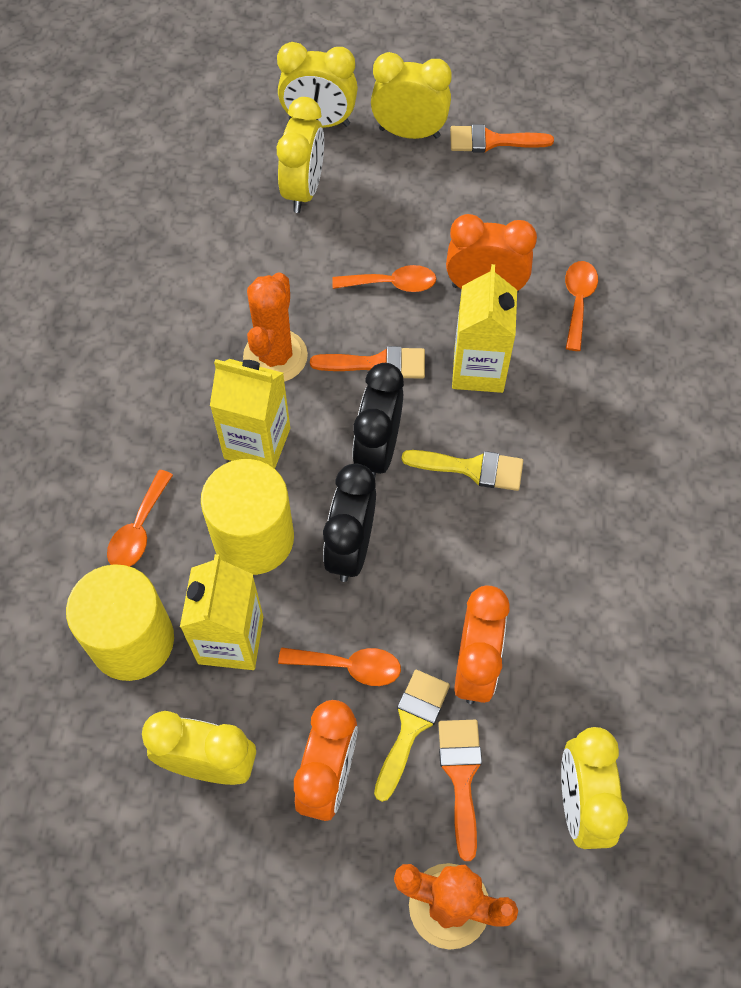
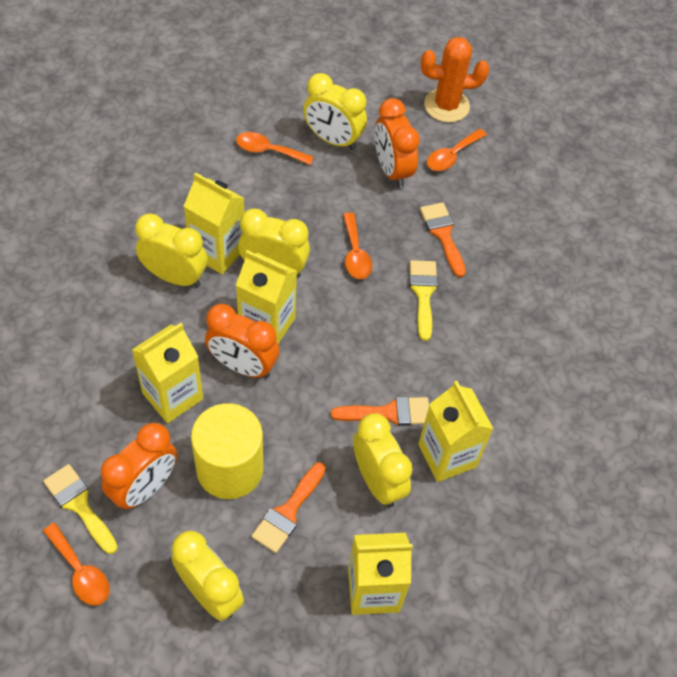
black clock: [323,464,376,582] [352,363,404,476] = 2 -> none = 0
orange cactus: [243,272,308,382] [394,863,518,950] = 2 -> [421,37,489,122] = 1
yellow carton: [180,554,263,670] [210,359,290,469] [452,264,517,393] = 3 -> [132,323,203,423] [184,172,244,274] [236,250,297,344] [348,533,413,615] [418,381,493,482] = 5
yellow cylinder: [66,564,174,681] [201,459,294,575] = 2 -> [191,403,263,499] = 1

